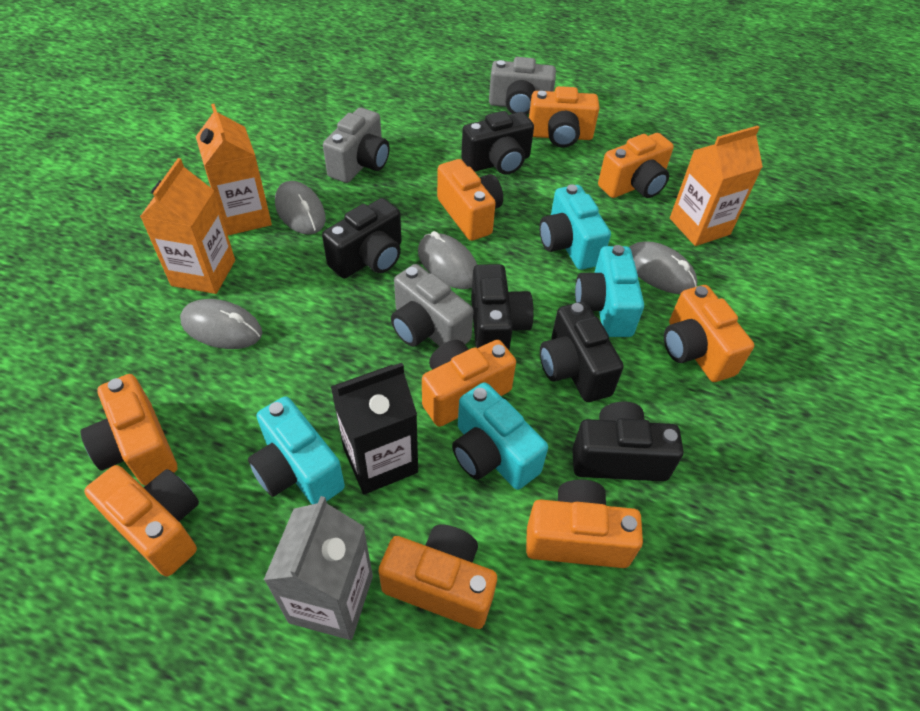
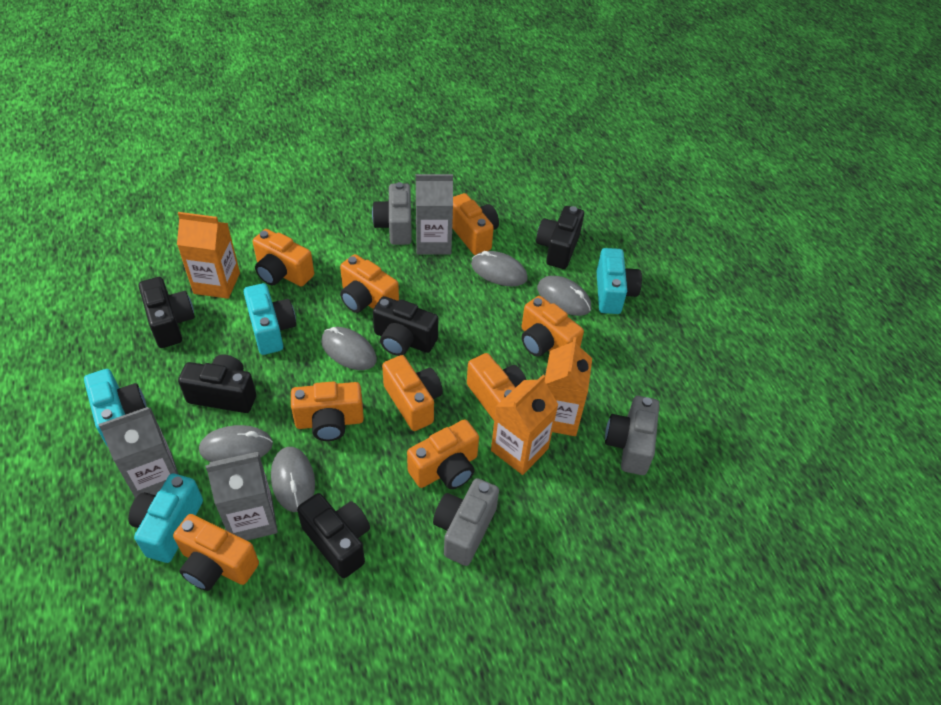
black carton: [331,363,418,494] = 1 -> none = 0
grey carton: [264,496,373,640] = 1 -> [98,407,179,498] [205,451,278,541] [416,174,453,255] = 3
grey mouse: [180,299,262,349] [275,181,326,235] [418,231,477,289] [629,241,697,294] = 4 -> [199,425,273,462] [271,447,315,512] [321,327,377,370] [471,251,528,286] [537,276,591,316] = 5

